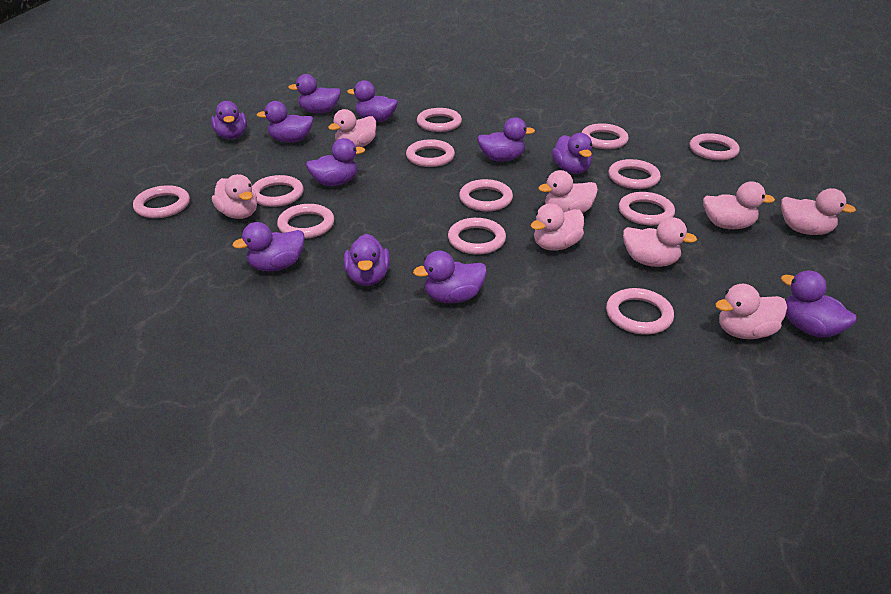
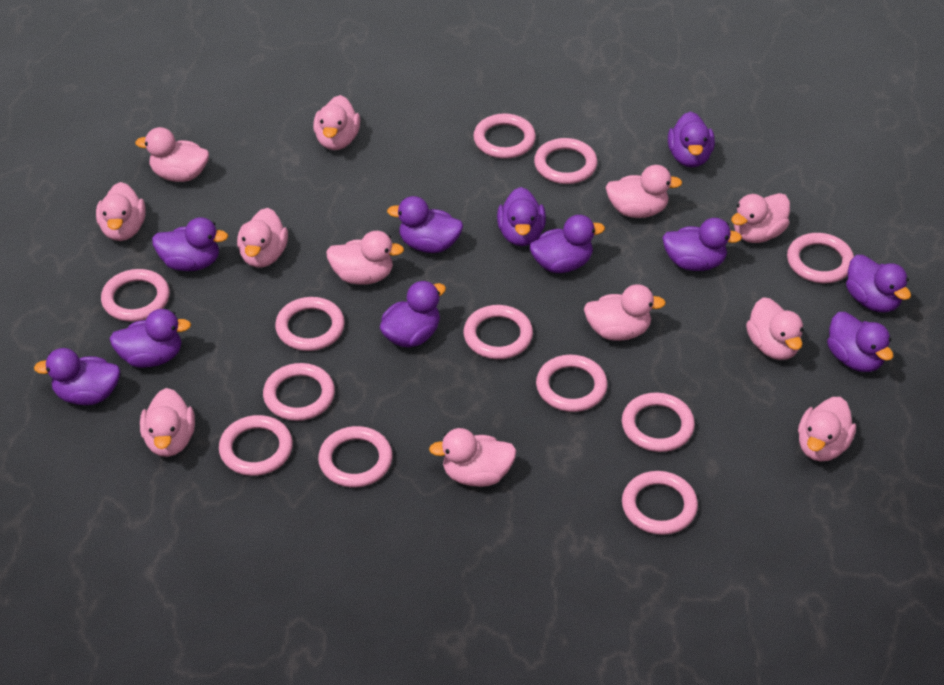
pink duck: [212,174,257,219] [328,109,376,147] [531,203,584,251] [538,170,598,213] [623,217,697,267] [703,181,775,229] [715,284,787,339] [781,188,856,235] = 8 -> [96,182,146,241] [135,127,209,182] [140,388,195,457] [237,208,288,268] [313,95,360,150] [326,231,404,285] [429,428,516,487] [584,284,666,341] [606,165,683,218] [731,193,790,243] [746,297,803,360] [798,397,856,462] = 12

